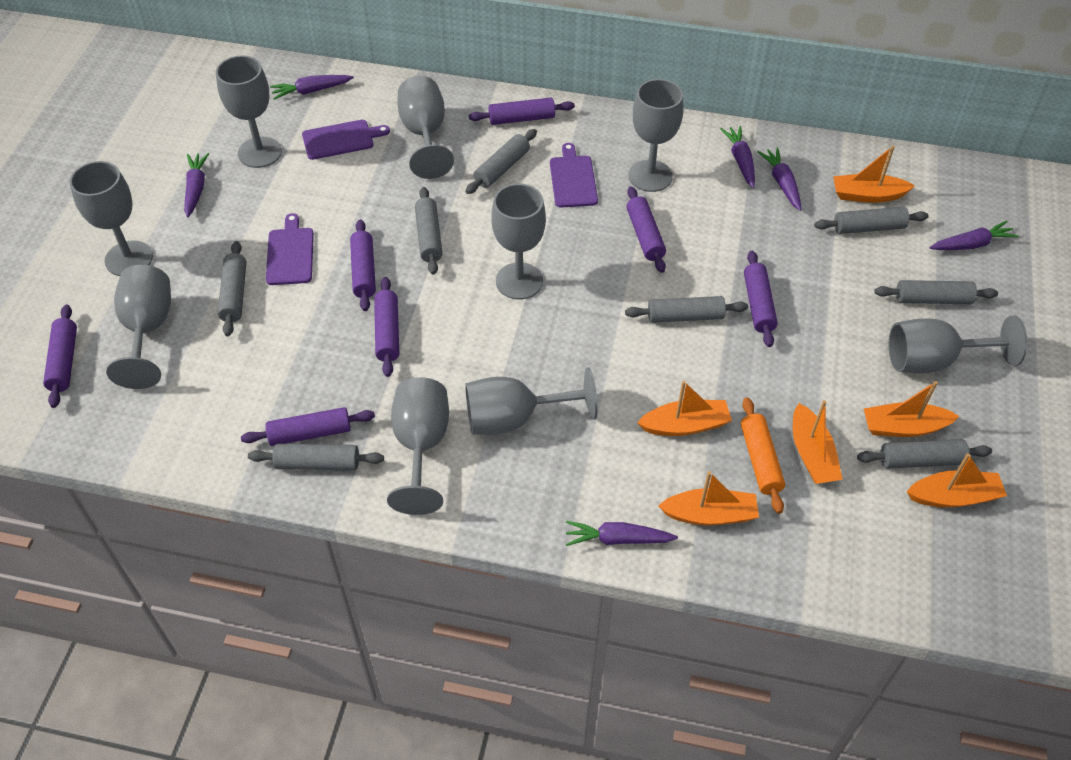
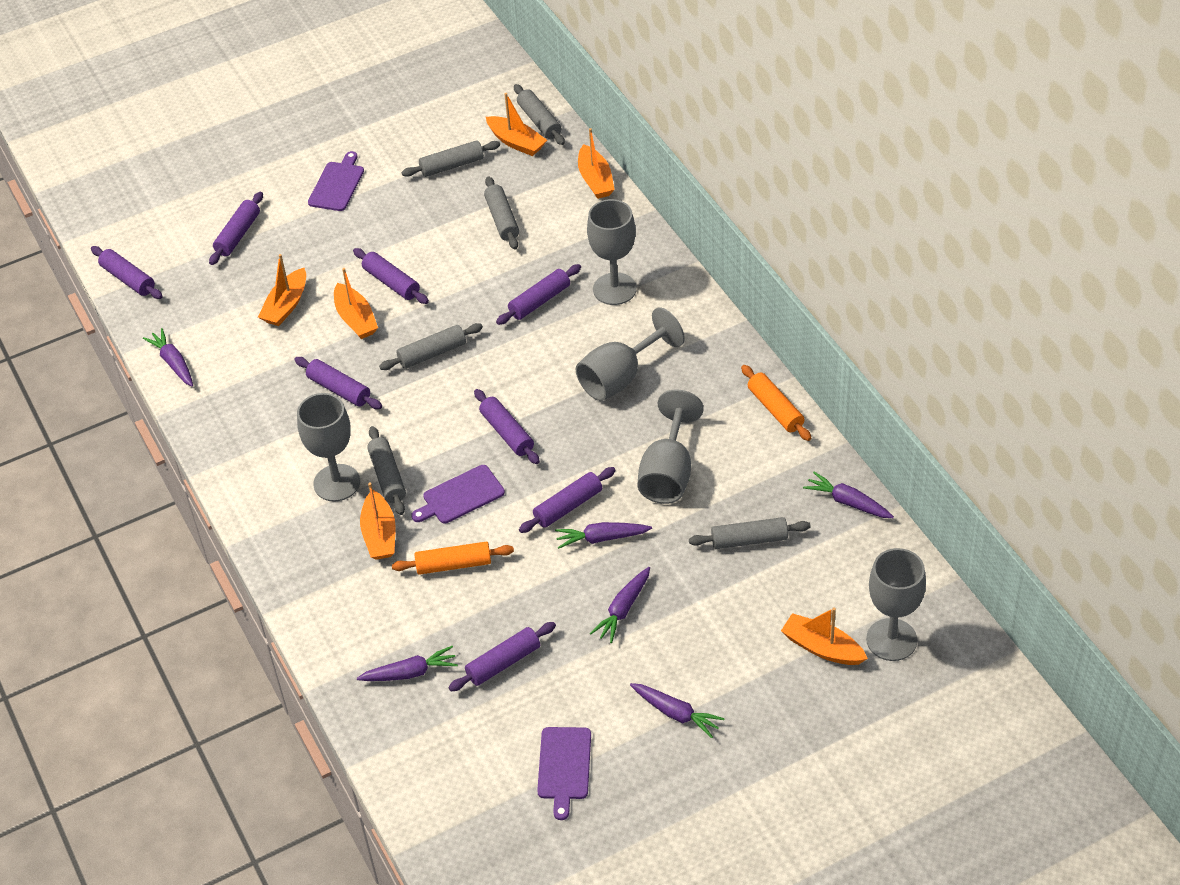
grey goblet: [69,161,153,276] [106,265,171,389] [216,55,282,168] [387,377,449,515] [397,76,454,179] [465,367,598,435] [491,184,546,300] [629,79,683,192] [888,316,1027,373] = 9 -> [297,393,360,502] [576,307,685,401] [587,199,637,305] [638,389,704,504] [866,548,926,661] = 5
grey rolling pin: [218,241,247,336] [248,444,384,471] [415,187,443,275] [466,129,537,194] [625,296,748,323] [814,207,929,234] [857,439,992,469] [874,280,998,304] = 8 -> [367,426,406,515] [379,323,483,370] [402,141,500,177] [484,176,519,250] [514,84,565,145] [689,517,811,549] = 6
orange rolling pin: [741,397,785,514] = 1 -> [392,542,514,575] [741,365,811,441] = 2
purple rolling pin: [43,305,77,408] [241,407,375,446] [350,219,376,311] [374,277,399,377] [469,98,575,125] [626,186,666,273] [744,251,778,347] = 7 -> [91,246,163,299] [209,192,263,265] [294,357,382,409] [353,248,429,304] [448,622,556,691] [474,389,540,464] [496,264,581,325] [519,467,616,533] = 8

